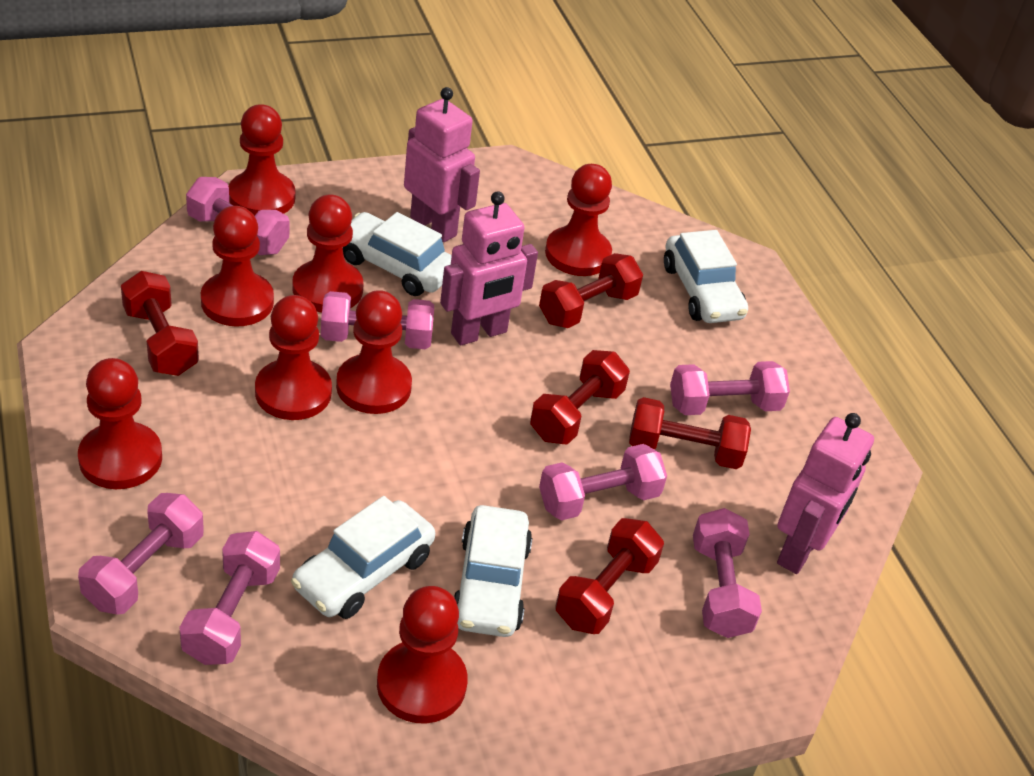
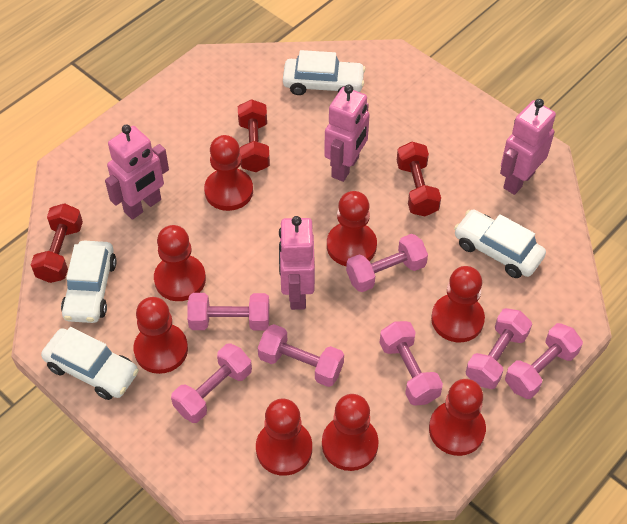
pink robot: [404,87,480,242] [440,191,538,345] [777,413,874,574] = 3 -> [105,125,169,220] [279,216,315,310] [324,84,370,182] [500,99,556,195] = 4
red dumbbell: [121,271,199,376] [530,350,630,444] [539,253,643,328] [555,518,664,634] [629,397,751,469] = 5 -> [31,203,83,283] [238,99,270,172] [397,142,441,216] = 3

